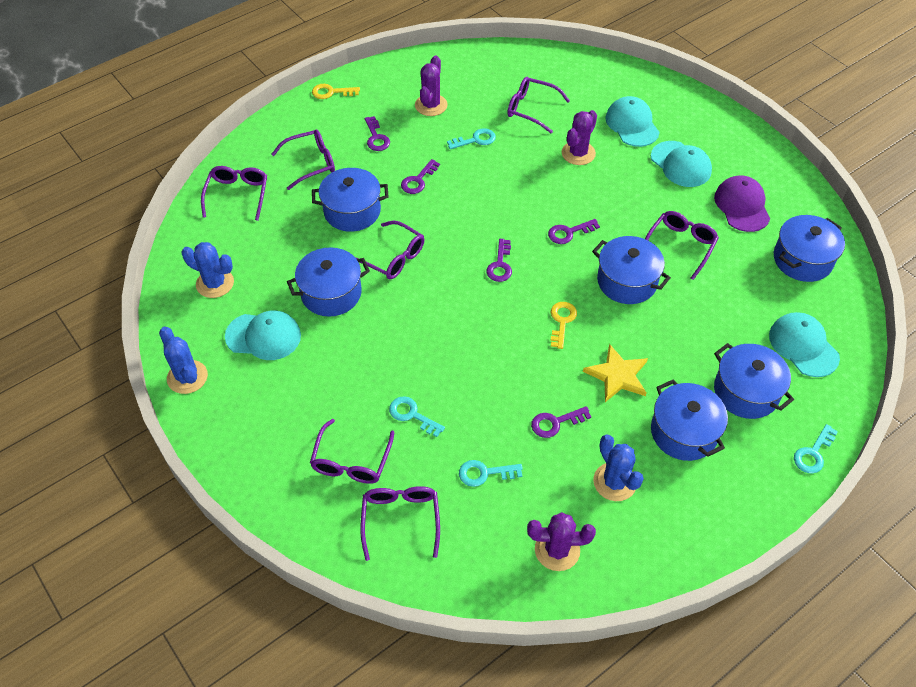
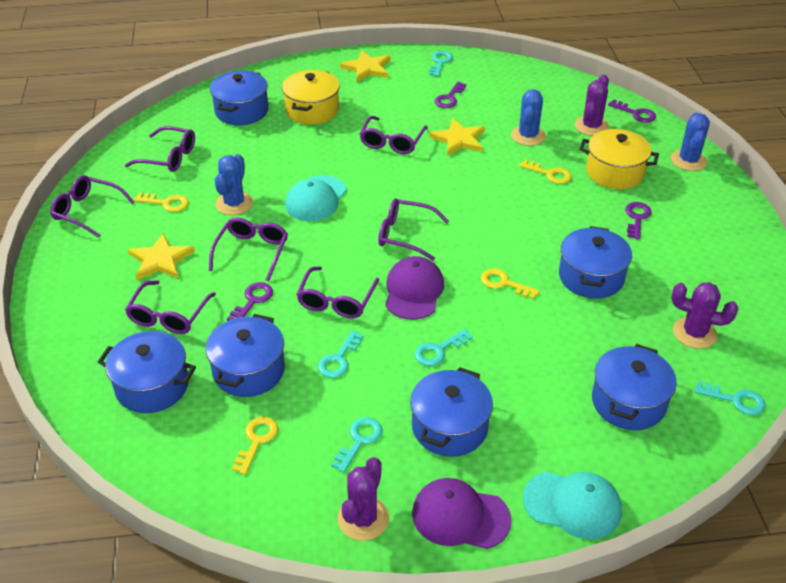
purple cap: [714,175,770,232] = 1 -> [385,256,444,320] [412,478,511,549] = 2
purple key: [365,116,390,151] [401,159,440,194] [486,239,512,282] [531,406,591,438] [548,219,600,244] = 5 -> [227,282,273,321] [435,82,467,108] [608,100,656,123] [625,202,652,239] = 4
turquoise cap: [225,310,301,360] [606,96,660,147] [651,141,712,187] [769,312,840,377] = 4 -> [285,175,347,221] [523,472,622,539] = 2
turquoise key: [389,396,445,437] [447,128,496,149] [459,460,523,487] [794,424,838,474] = 4 -> [318,330,364,378] [331,417,382,473] [414,329,473,366] [429,51,453,77] [694,381,765,415] = 5
yellow key: [312,84,360,99] [550,302,577,349] = 2 -> [134,193,189,212] [232,416,278,475] [481,268,540,300] [519,160,572,184] = 4
yellow pot: none = 0 -> [282,70,340,125] [579,129,659,189] = 2
yellow star: [583,344,648,402] = 1 -> [128,233,195,280] [340,50,390,82] [429,118,485,156] = 3

